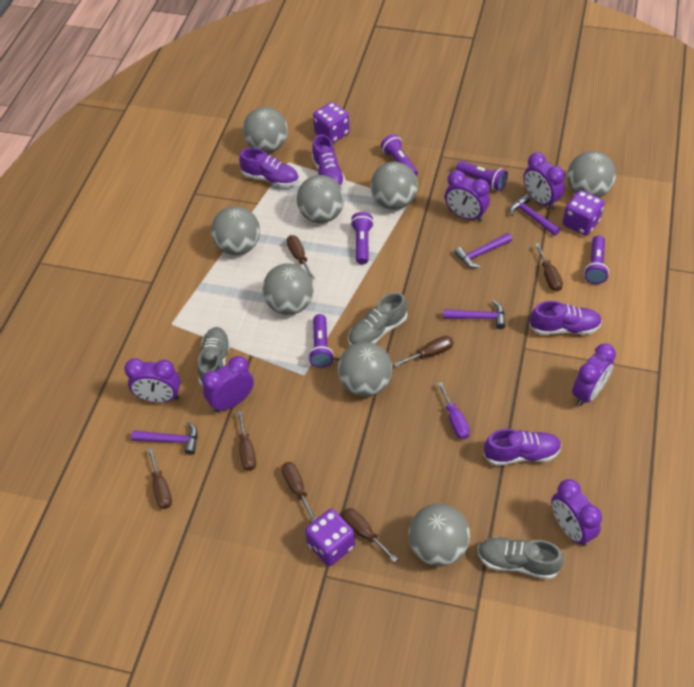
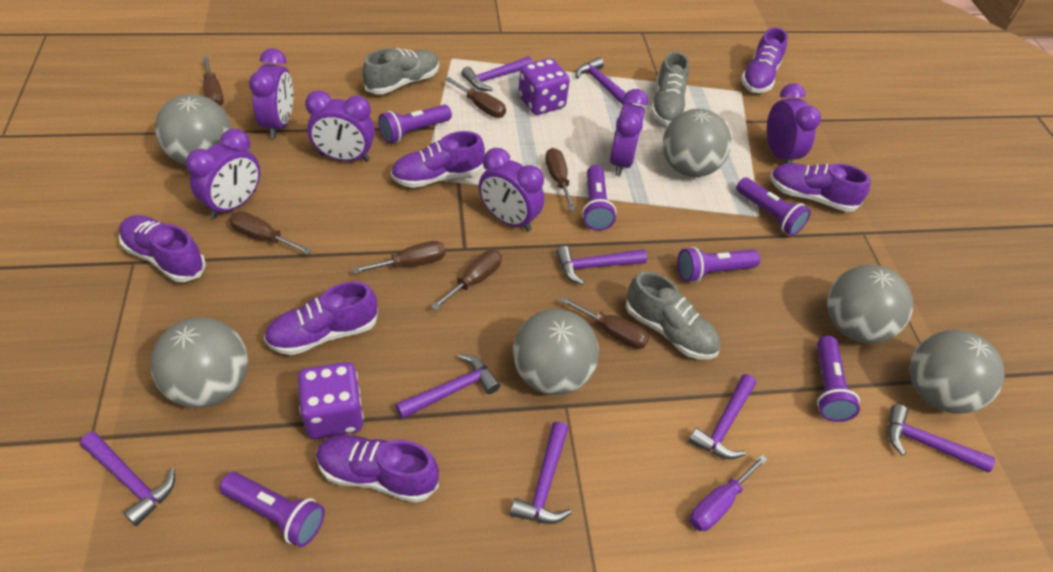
grey ball: [211,206,260,255] [243,107,288,153] [262,263,314,315] [296,175,344,223] [338,342,392,396] [370,162,418,210] [409,504,470,566] [567,151,616,198] = 8 -> [150,317,248,408] [155,94,232,165] [513,309,599,395] [663,109,731,177] [827,265,913,344] [910,330,1004,414] = 6
purple dice: [305,509,355,566] [313,102,350,144] [563,190,604,236] = 3 -> [298,362,364,439] [518,58,570,115] = 2
purple flashlight: [308,314,334,368] [351,212,374,264] [381,134,418,176] [456,161,508,191] [584,235,609,284] = 5 -> [220,472,325,547] [378,105,452,143] [582,165,616,231] [677,247,760,282] [736,177,811,236] [817,336,860,422] = 6
purple hammer: [131,422,197,455] [443,301,506,329] [454,233,512,268] [509,194,560,236] = 4 -> [80,432,175,526] [396,354,500,419] [461,56,533,91] [510,422,572,524] [556,246,647,285] [575,57,633,105] [688,374,756,459] [888,404,995,472] = 8
purple shoe: [239,148,299,187] [312,135,345,188] [483,429,562,466] [529,301,602,335] = 4 -> [119,215,206,282] [264,281,378,355] [316,435,439,503] [391,131,485,188] [741,27,788,93] [770,163,871,212] = 6

